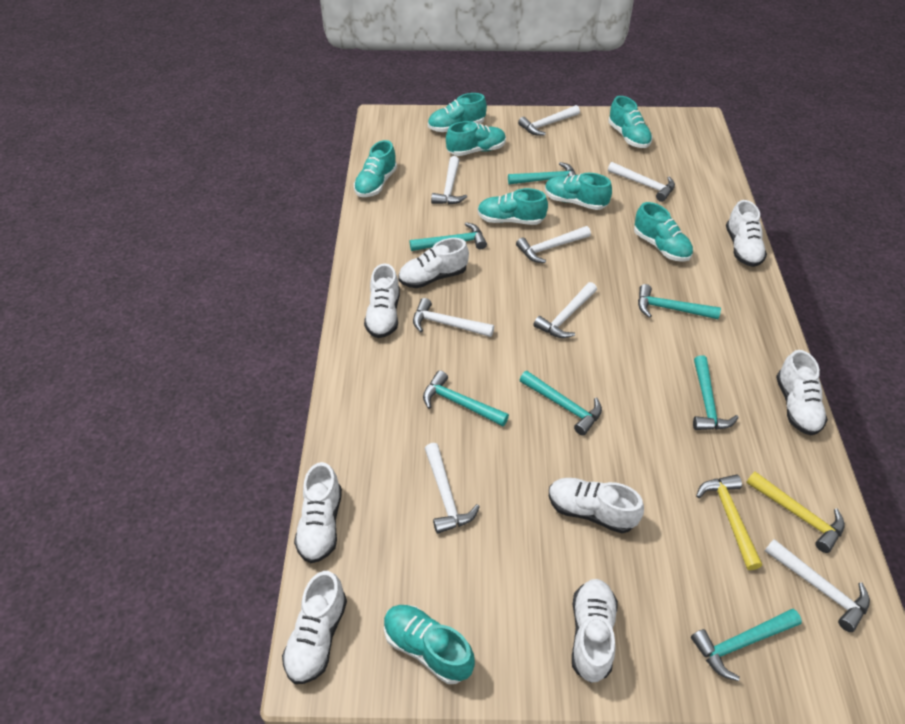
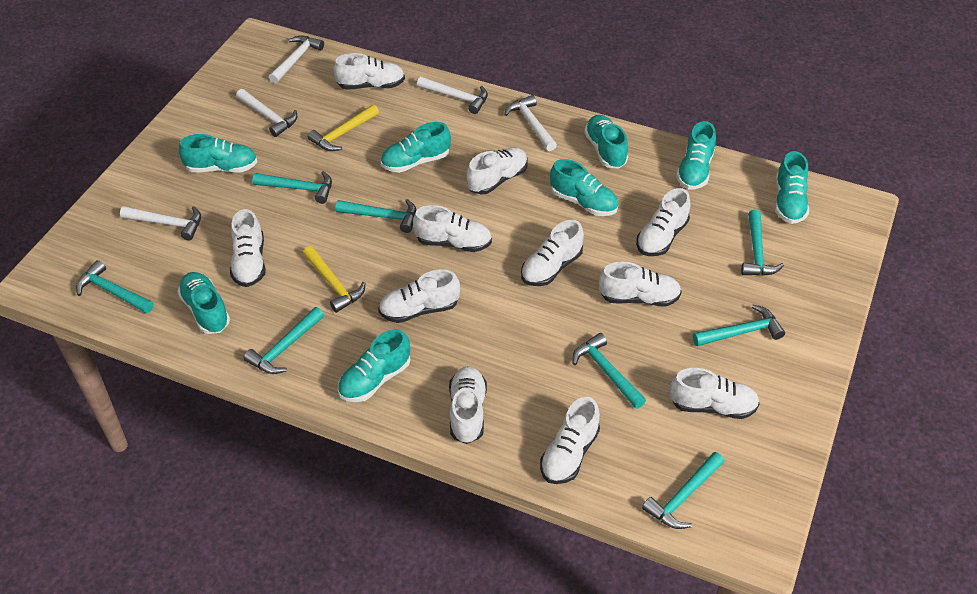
turquoise hammer: [410,222,487,251] [423,370,509,426] [508,162,576,184] [520,371,602,436] [638,284,721,319] [691,609,802,681] [693,355,739,430] = 7 -> [76,260,153,313] [244,307,324,374] [252,171,332,204] [335,199,416,233] [572,333,646,409] [642,452,724,529] [693,305,785,346] [741,210,784,276] = 8
white hammer: [413,298,494,337] [425,443,480,534] [431,156,467,205] [516,226,591,263] [518,105,580,136] [533,282,597,338] [608,162,675,202] [765,539,870,632] = 8 -> [120,206,201,241] [236,89,297,137] [269,35,324,83] [417,77,488,114] [504,95,557,151] = 5
white shoe: [282,571,347,684] [294,462,342,563] [364,264,400,338] [398,238,469,288] [549,478,644,533] [572,579,618,683] [726,200,767,267] [776,350,828,435] = 8 -> [230,209,266,287] [333,53,405,89] [378,269,460,323] [413,205,492,252] [449,366,487,444] [466,147,528,194] [521,220,584,286] [540,397,600,484] [599,262,682,307] [636,188,691,256] [670,368,760,419] = 11

